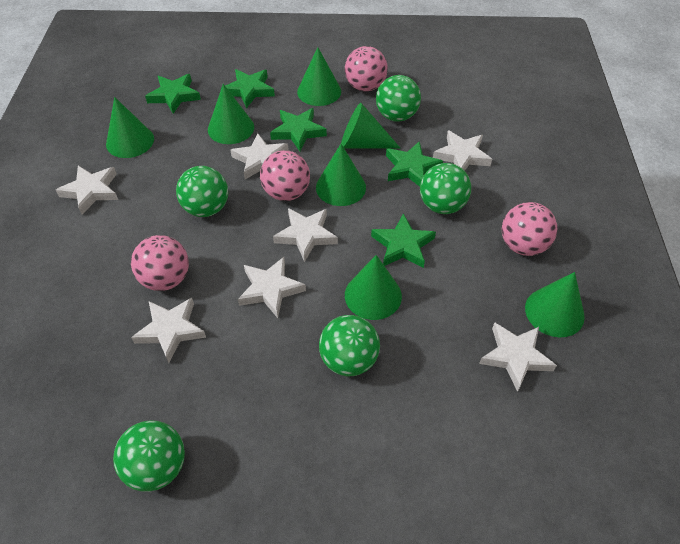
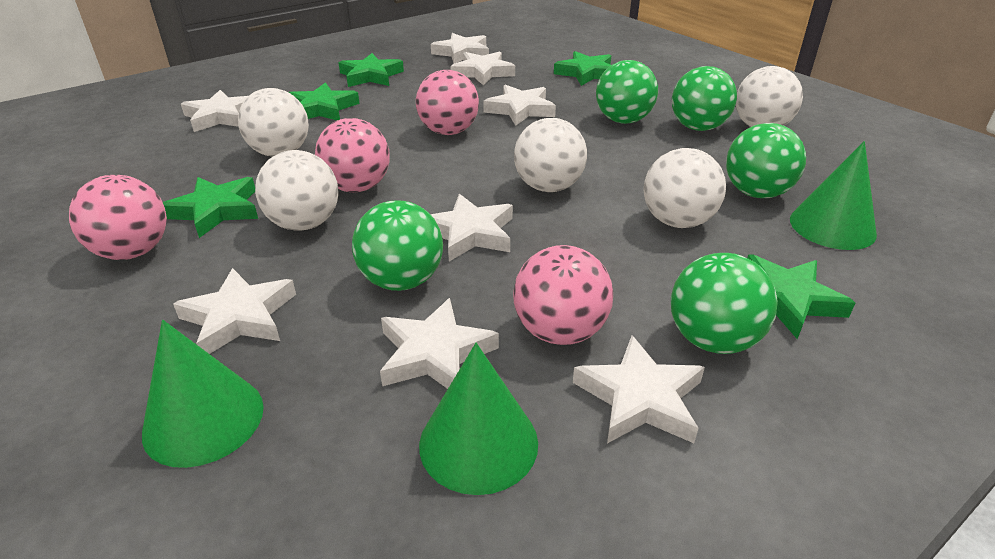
green cone: [106,97,154,158] [208,84,254,144] [297,47,341,106] [316,144,366,206] [341,103,401,149] [345,255,402,320] [525,272,585,337] = 7 -> [142,320,264,468] [419,343,538,495] [790,141,877,250] = 3
white ball: none = 0 -> [238,88,309,156] [255,150,339,230] [514,118,587,192] [644,148,726,228] [736,66,803,127] = 5
white star: [56,166,118,214] [131,298,206,363] [230,133,289,179] [238,257,306,318] [273,208,338,262] [433,130,492,171] [479,322,557,392] = 7 -> [173,268,296,354] [181,90,248,132] [380,298,499,389] [430,194,513,261] [431,33,489,63] [450,52,515,86] [483,85,556,126] [573,336,705,444] = 8

